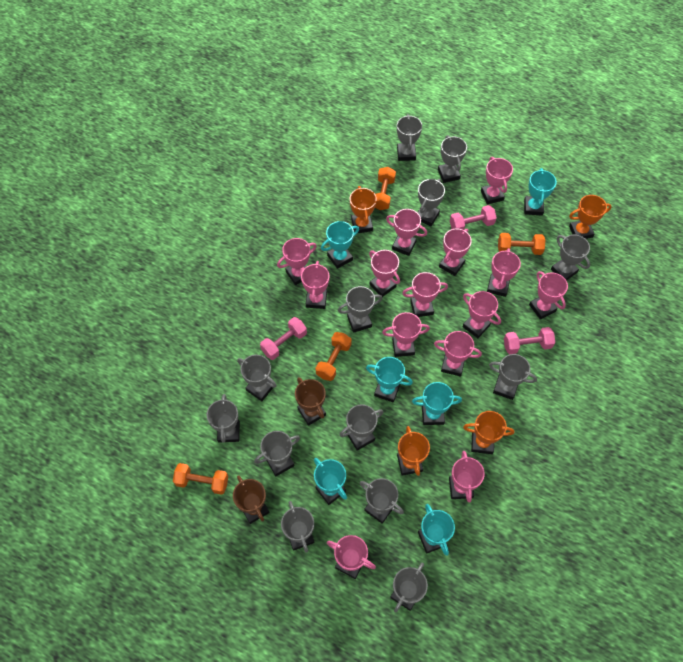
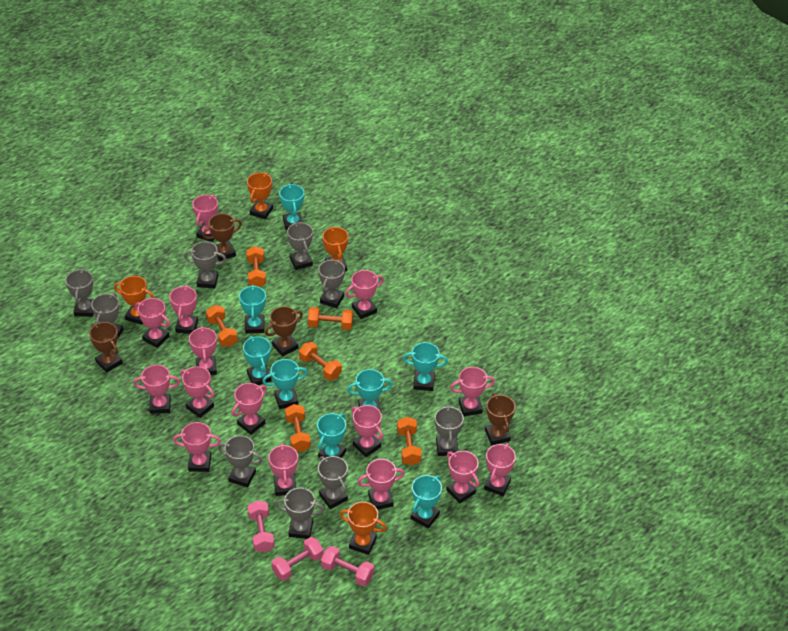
brown trophy: [233,475,269,524] [295,377,326,426] = 2 -> [89,322,123,373] [202,213,242,261] [265,306,303,357] [485,393,515,445] = 4
grey trophy: [207,394,240,443] [237,355,277,401] [254,431,300,476] [281,501,314,553] [338,286,383,333] [339,404,383,451] [360,478,404,524] [390,563,428,612] [397,114,422,161] [417,179,445,226] [438,135,467,183] [489,354,537,400] [551,235,590,281] = 13 -> [65,268,94,317] [91,293,124,340] [184,241,227,288] [218,435,263,487] [275,488,325,539] [287,222,313,270] [318,259,345,308] [318,456,348,509] [435,405,464,456] = 9
orange dumbbell: [173,463,228,495] [315,332,352,381] [375,167,396,210] [498,233,545,255] = 4 -> [206,305,238,347] [246,246,266,287] [285,404,311,452] [299,342,342,381] [308,307,353,330] [397,417,422,465] = 6
pink trophy: [277,238,317,285] [301,261,329,309] [327,535,376,579] [369,250,400,297] [382,312,430,357] [386,209,427,256] [402,272,448,317] [434,331,482,377] [439,228,472,276] [449,451,485,503] [463,291,501,338] [481,157,513,204] [487,248,521,297] [529,271,568,320] = 14 -> [133,365,180,414] [135,298,170,348] [169,285,198,334] [173,422,221,472] [180,366,214,418] [189,326,217,375] [192,194,218,242] [232,383,267,435] [268,443,298,496] [345,270,384,319] [351,405,383,457] [357,459,405,510] [446,451,479,504] [450,367,495,416] [484,443,516,496] = 15
turquoise trophy: [314,458,347,505] [321,221,359,269] [366,357,413,403] [412,382,462,425] [418,504,455,556] [524,168,557,216] = 6 -> [239,285,266,333] [243,336,272,385] [262,359,308,409] [279,184,304,230] [317,413,346,458] [347,369,393,412] [403,342,448,391] [411,475,442,529] = 8

